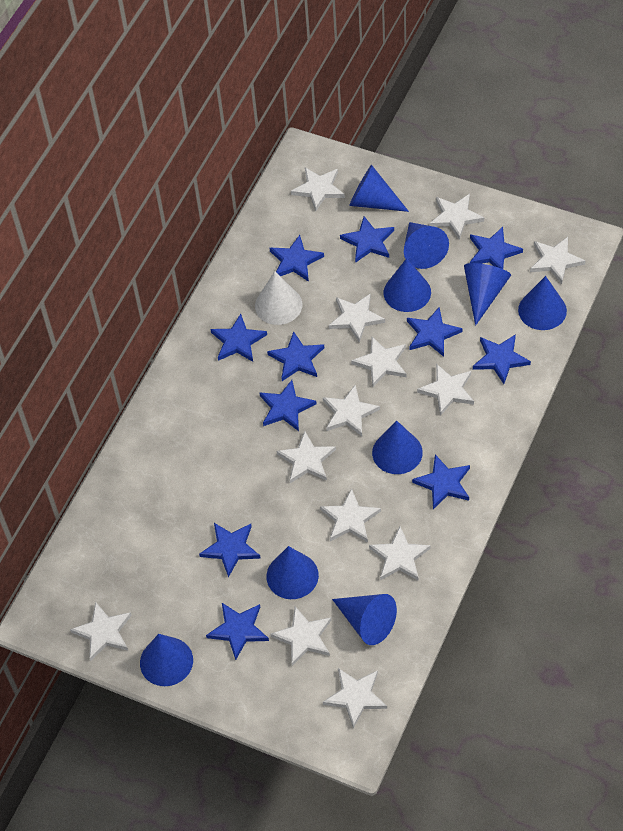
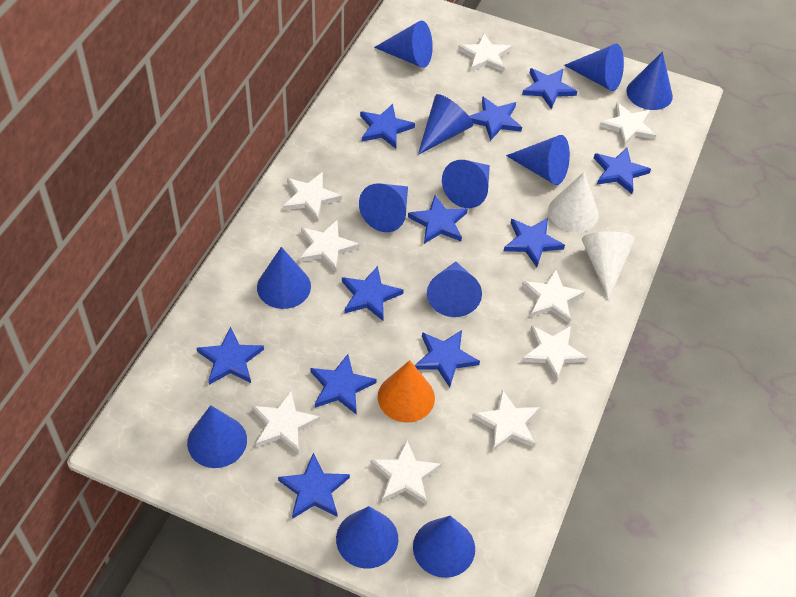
blue cone: [140,634,193,686] [266,546,319,599] [332,594,397,645] [349,165,409,212] [372,420,423,474] [384,258,431,312] [404,222,449,269] [464,263,511,326] [518,276,567,330] = 9 -> [187,405,247,468] [257,247,311,309] [336,506,398,569] [359,183,408,232] [374,21,433,68] [413,516,475,578] [418,94,473,155] [427,262,482,317] [442,160,490,208] [506,135,570,185] [564,44,624,91] [626,51,673,110] = 12
orange cone: none = 0 -> [378,360,435,423] = 1
white cone: [255,271,302,325] = 1 -> [548,172,599,232] [582,231,635,300] = 2
white star: [70,602,132,661] [271,606,331,666] [277,431,336,483] [291,167,345,211] [320,488,381,542] [323,385,380,436] [323,668,387,728] [329,293,385,343] [351,337,407,387] [369,527,431,581] [417,364,474,416] [430,194,484,240] [530,237,586,284] = 13 -> [252,391,320,454] [283,172,342,221] [299,220,359,272] [370,440,441,504] [458,33,512,72] [472,390,540,451] [521,326,588,382] [522,269,585,323] [599,103,656,147] = 9

